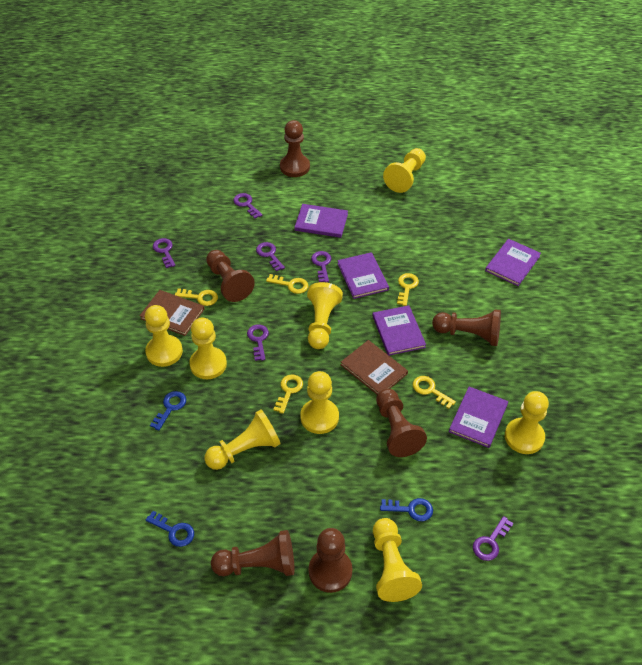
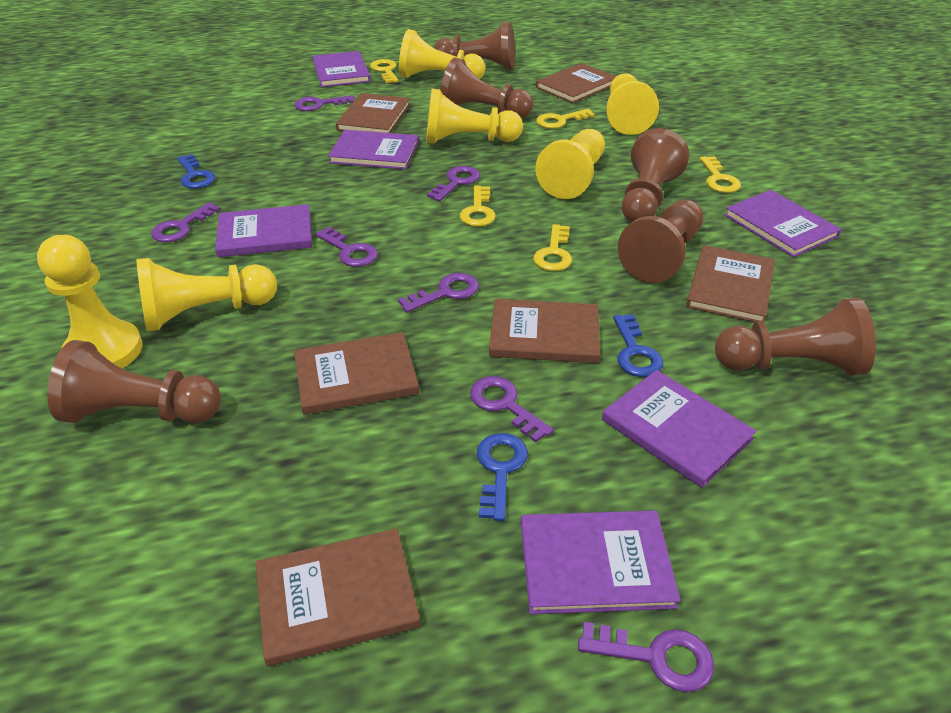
brown book: [139,290,204,336] [341,340,408,395] = 2 -> [256,528,421,666] [294,332,419,415] [336,93,410,133] [489,299,600,363] [536,63,617,103] [686,245,775,322] = 6
purple book: [294,204,348,238] [337,252,389,299] [372,305,426,356] [449,387,508,448] [485,239,541,286] = 5 -> [215,204,312,257] [313,51,371,87] [328,130,419,170] [521,510,681,614] [602,370,757,488] [725,190,841,257] = 6
purple key: [153,238,176,268] [233,193,263,219] [247,324,269,361] [256,242,285,272] [311,251,332,282] [473,516,514,561] = 6 -> [151,202,221,242] [294,95,354,111] [315,227,378,267] [398,273,479,313] [427,166,480,201] [470,376,553,442] [578,622,714,692] = 7
yellow pawn: [145,305,183,367] [189,318,227,379] [204,410,280,470] [300,371,339,434] [307,282,343,349] [373,518,422,602] [383,148,426,193] [505,391,549,454] = 8 -> [37,235,143,368] [137,258,277,331] [399,29,485,79] [426,89,523,144] [535,129,605,199] [606,73,659,135] = 6

